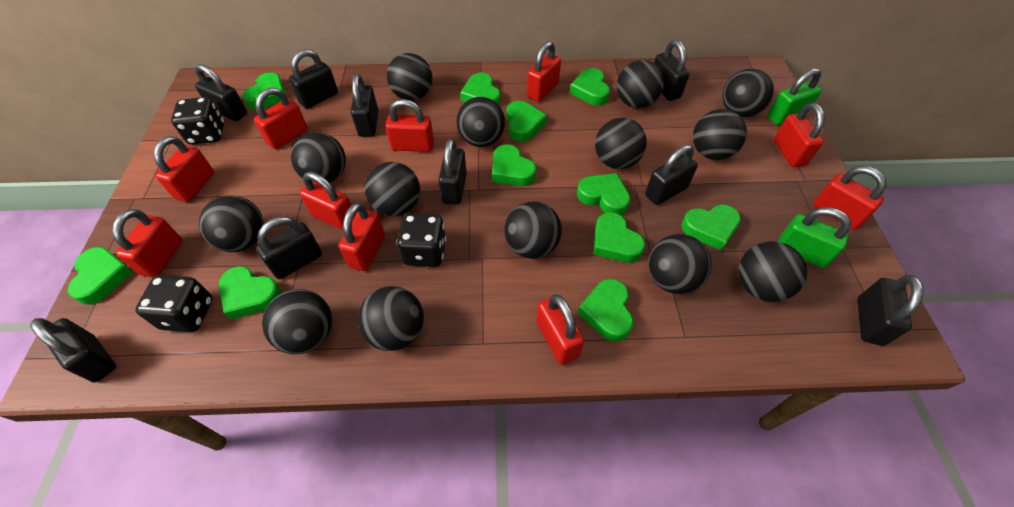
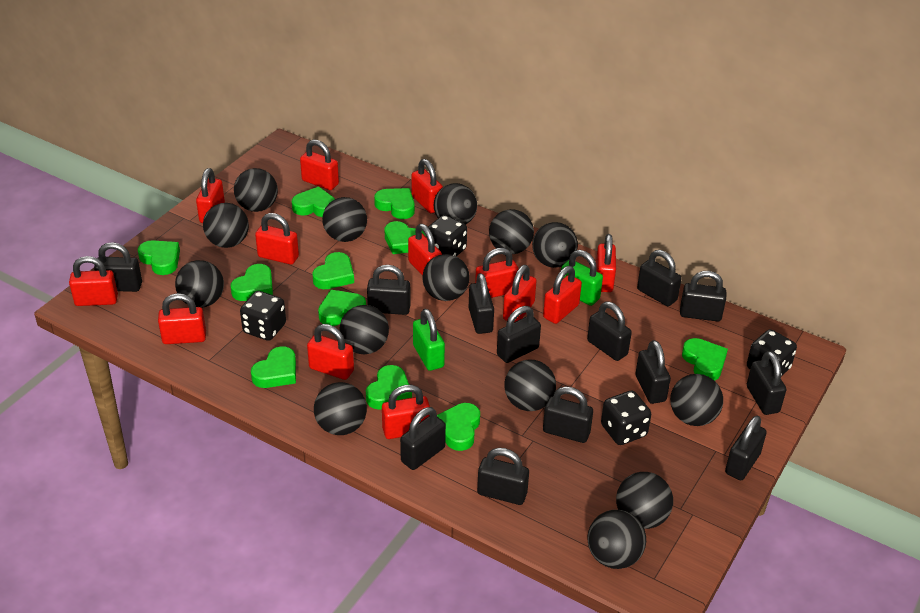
black dice: [135,275,213,332] [171,97,224,145] [396,214,446,267] = 3 -> [240,291,286,341] [428,215,467,257] [601,390,651,445] [747,329,797,376] = 4
black padlock: [30,318,116,383] [195,64,247,121] [256,216,322,279] [289,49,338,109] [351,74,378,137] [438,138,467,205] [645,145,698,205] [654,40,690,101] [857,275,923,346] = 9 -> [94,242,142,292] [367,265,411,315] [400,407,446,470] [469,273,494,334] [477,448,529,505] [497,306,541,363] [543,386,593,443] [587,302,632,361] [635,340,671,404] [637,250,682,306] [680,271,726,322] [725,416,767,480] [747,351,786,415] = 13
red padlock: [112,209,183,278] [154,136,214,202] [254,88,308,149] [300,172,356,230] [339,203,385,271] [385,99,434,152] [527,41,561,102] [536,294,585,365] [774,103,825,167] [813,166,886,230] = 10 -> [69,256,118,306] [158,293,206,344] [196,168,225,223] [255,213,299,265] [300,139,339,190] [307,324,354,380] [382,385,430,439] [408,224,442,276] [411,159,443,213] [475,248,518,298] [503,265,537,322] [543,266,582,324] [596,234,616,292] = 13

